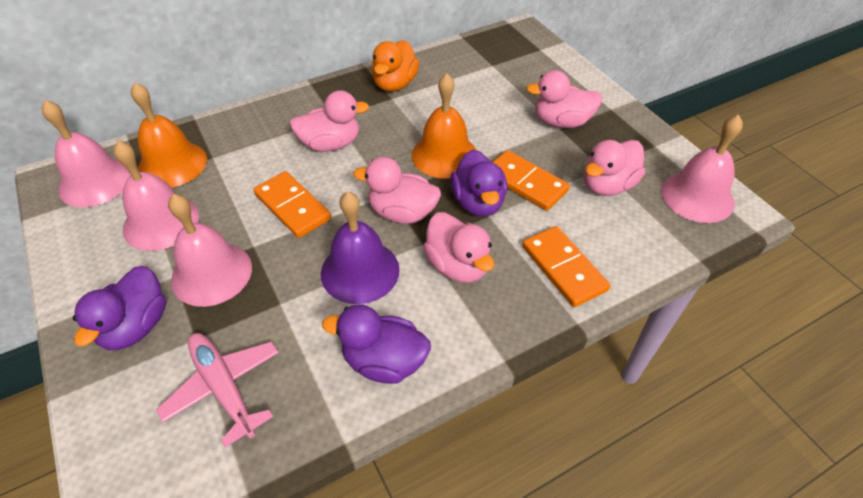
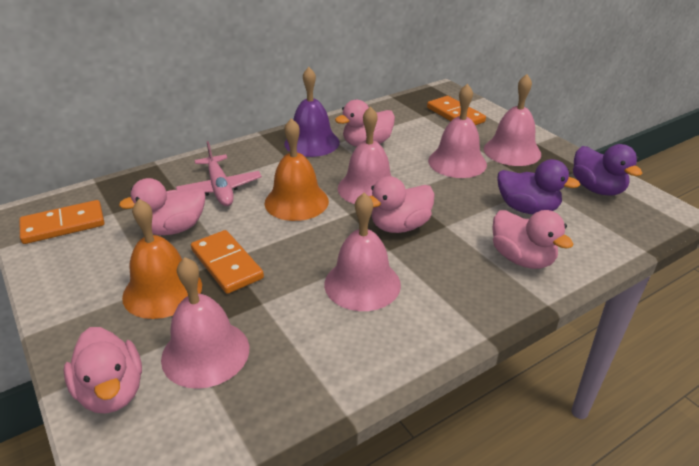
orange duck: [371,40,419,92] = 1 -> none = 0
pink bell: [41,100,131,207] [113,141,199,251] [168,194,252,307] [661,114,743,223] = 4 -> [161,257,249,389] [324,193,401,311] [338,106,392,204] [428,84,487,178] [484,74,541,166] = 5
purple duck: [73,266,166,350] [322,304,431,384] [450,149,507,216] = 3 -> [497,159,580,214] [573,144,642,196] = 2

